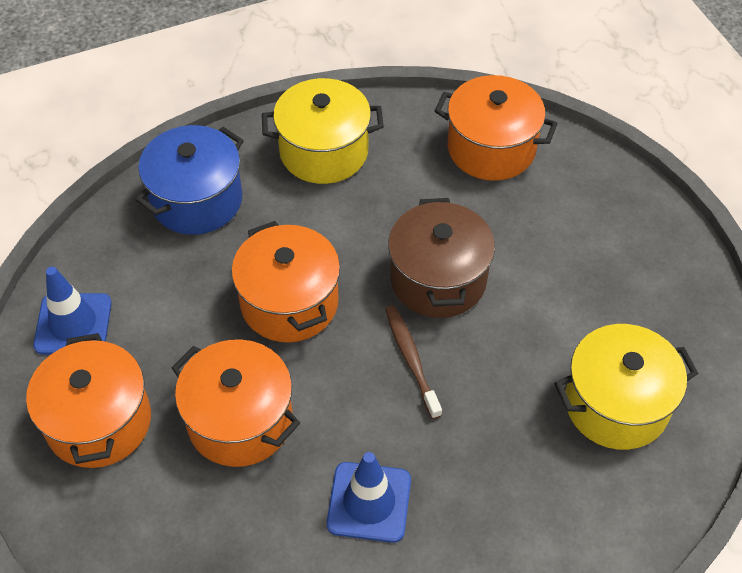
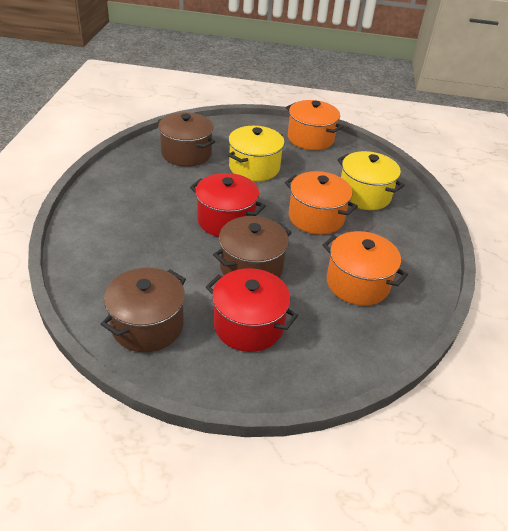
blue pot: [136,125,244,235] = 1 -> none = 0
blue traffic cone: [33,267,112,355] [327,452,411,543] = 2 -> none = 0
brown pot: [388,198,495,318] = 1 -> [101,268,186,352] [158,112,215,167] [213,216,292,278] = 3
brown toothbrush: [385,305,442,419] = 1 -> none = 0
orange pot: [26,333,151,468] [171,339,300,467] [231,221,340,342] [435,75,558,181] = 4 -> [285,171,358,235] [286,100,343,150] [323,231,408,306] = 3
red pot: none = 0 -> [190,173,266,237] [206,268,298,352] = 2

